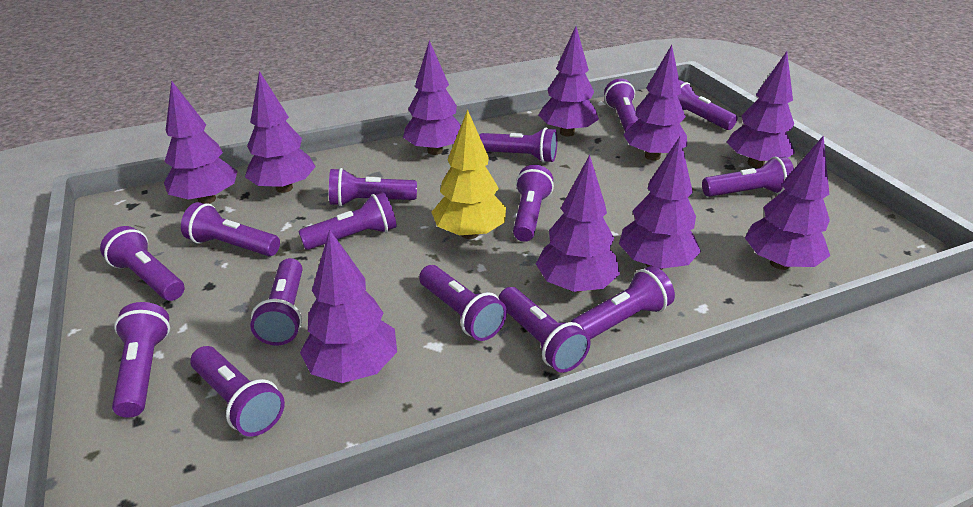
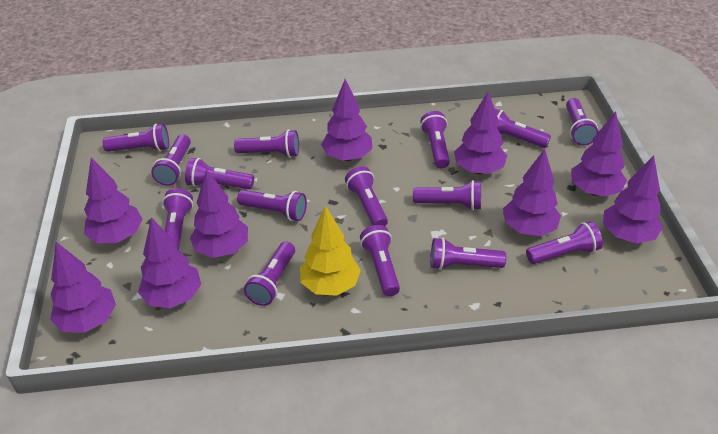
purple tree: [164,80,237,204] [245,71,316,193] [300,229,397,383] [403,40,461,155] [536,155,620,292] [539,26,599,136] [619,137,701,270] [623,45,687,160] [727,51,795,168] [745,135,830,270] = 10 -> [50,242,116,333] [84,158,143,243] [138,218,201,309] [190,169,248,258] [321,79,372,161] [454,91,507,174] [503,149,561,236] [571,112,627,197] [603,155,663,244] = 9

